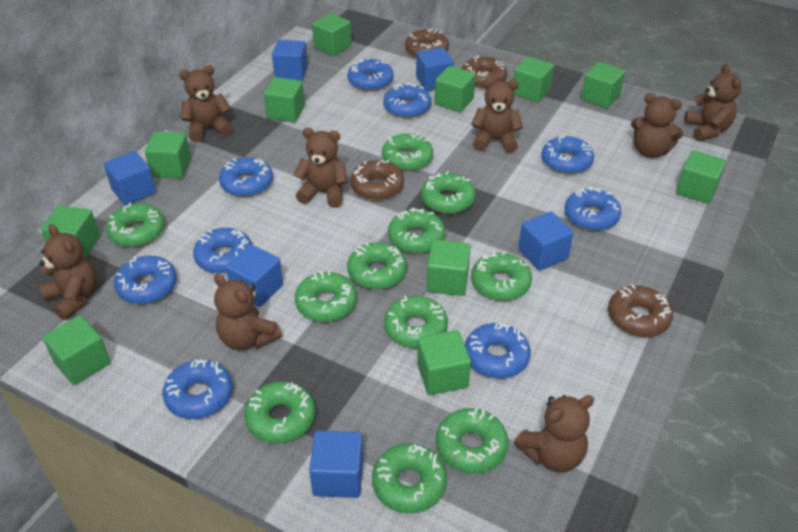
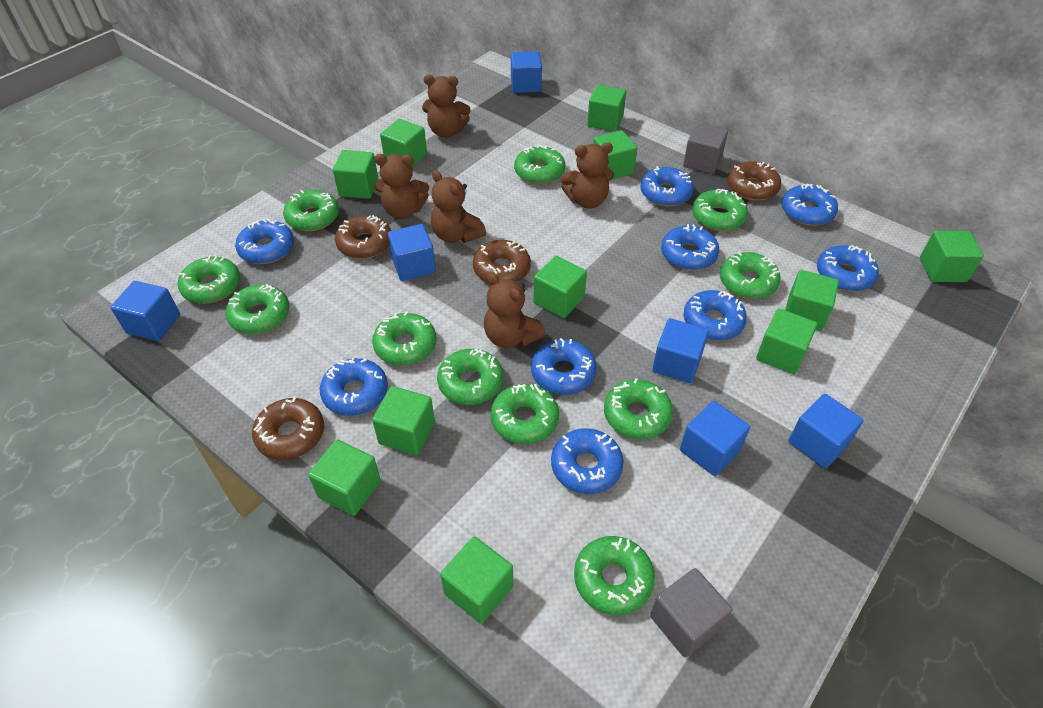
brown teddy bear: [39,224,97,320] [179,65,232,142] [214,274,282,350] [294,128,348,208] [471,78,523,153] [514,395,594,472] [631,93,684,158] [684,64,741,141] = 8 -> [374,154,429,219] [422,75,471,138] [431,170,486,243] [484,273,546,348] [561,143,614,209] = 5
grey cube: none = 0 -> [650,568,732,658] [683,123,728,174] = 2

